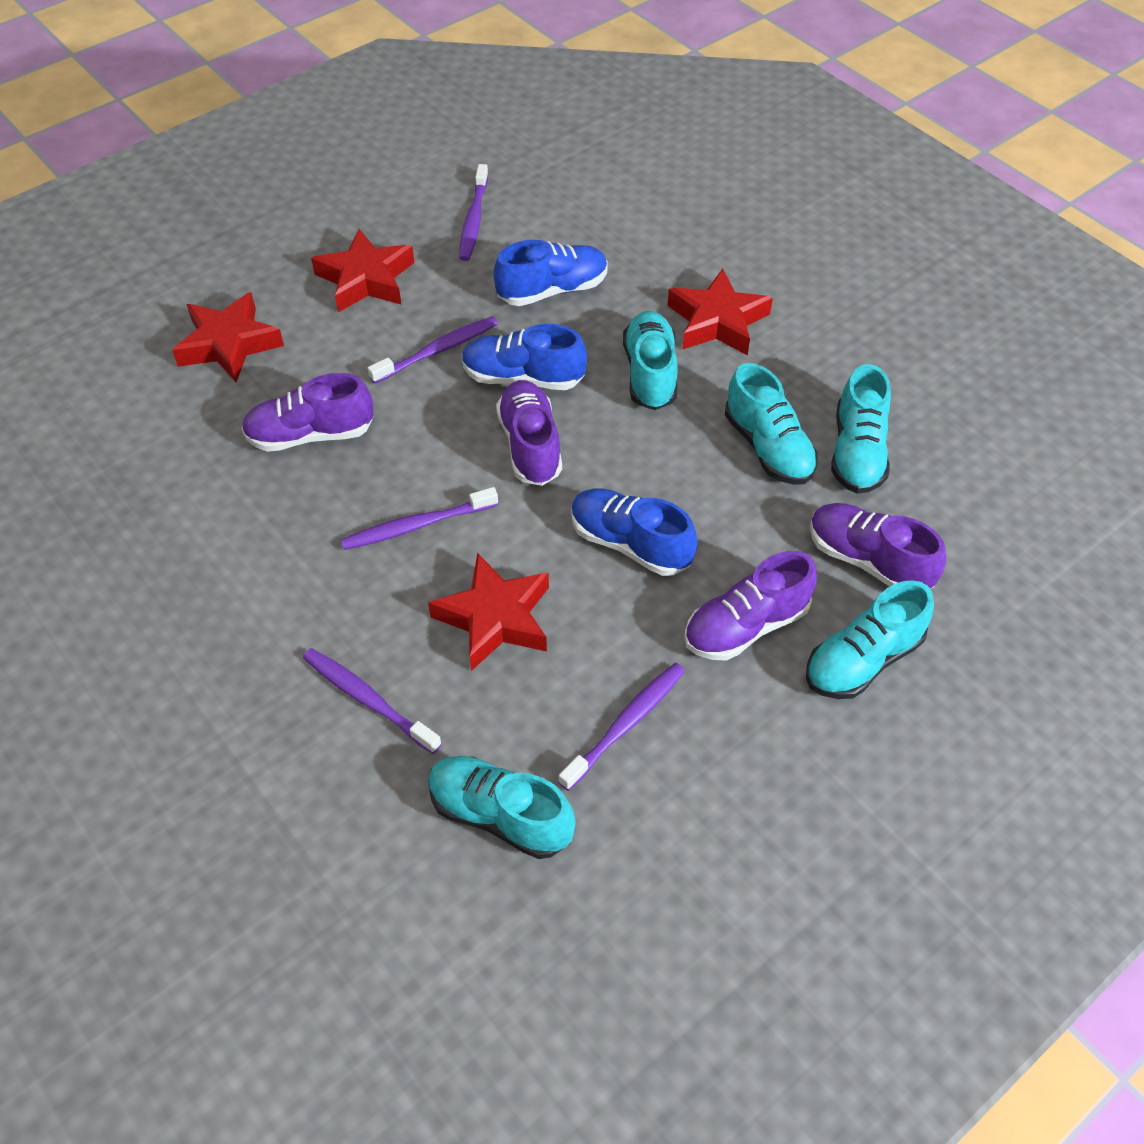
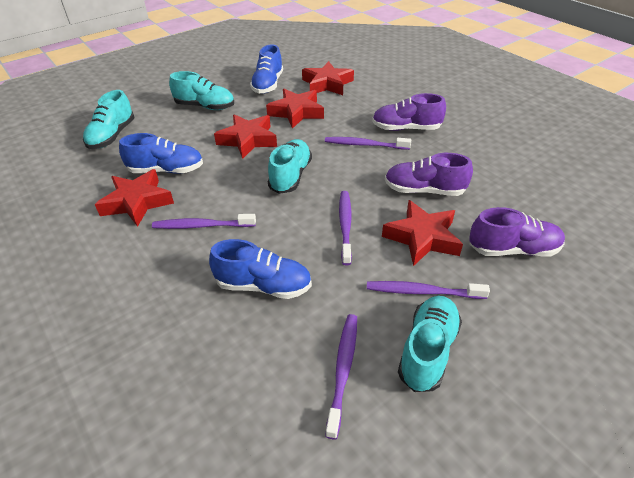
purple shoe: [241,373,374,452] [496,380,562,486] [684,551,817,661] [810,503,946,589] = 4 -> [372,93,446,131] [385,153,473,196] [469,207,565,257] = 3
red star: [172,292,284,382] [311,229,414,312] [428,553,549,671] [667,269,773,356] = 4 -> [95,169,174,227] [214,114,277,159] [266,89,324,129] [302,61,354,95] [382,200,463,266] = 5
turquoise shoe: [428,756,576,859] [623,311,678,410] [725,363,818,485] [806,580,934,699] [831,364,891,494] = 5 -> [83,90,135,149] [169,71,234,110] [268,139,312,194] [398,296,462,392] = 4

